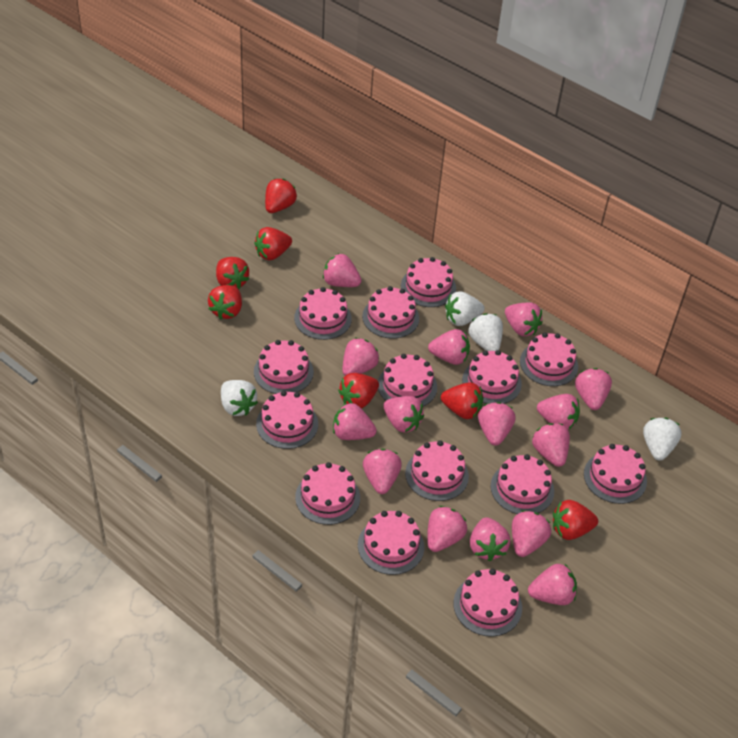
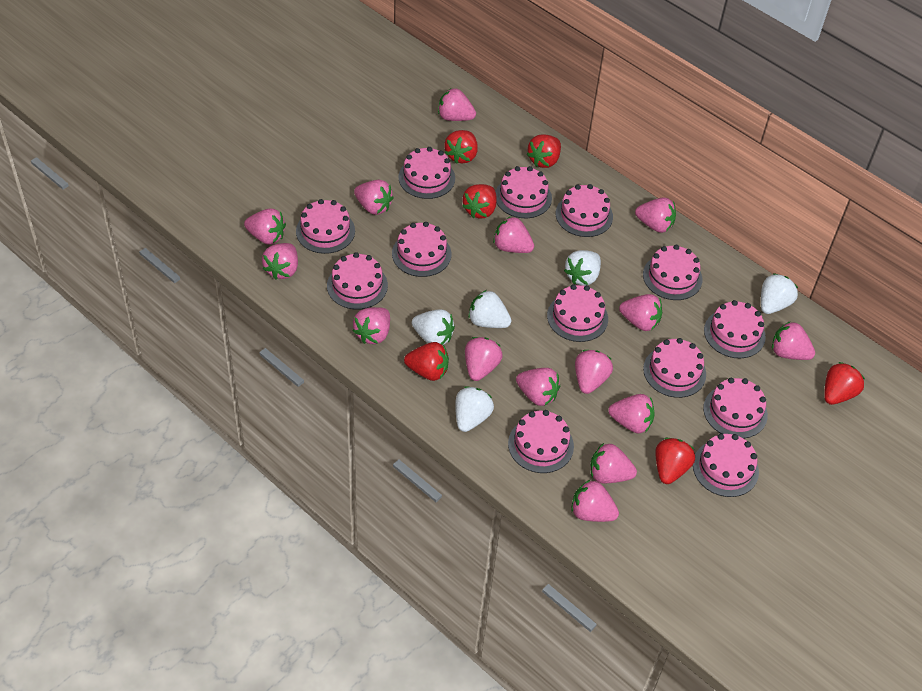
pink cake: [254,340,314,394] [256,391,318,449] [294,287,352,340] [295,462,360,525] [358,511,424,575] [362,286,419,339] [378,354,437,406] [401,257,456,307] [405,440,469,501] [453,569,522,637] [462,350,522,404] [491,454,554,514] [520,333,578,386] [584,444,647,504] = 14 -> [296,199,355,254] [327,252,388,310] [392,222,451,277] [398,147,455,199] [495,166,552,218] [508,410,574,473] [547,284,608,342] [556,184,613,237] [643,245,702,300] [643,338,706,398] [693,434,759,497] [703,378,768,439] [704,300,766,358] = 13
red strawberry: [208,285,242,319] [216,257,249,289] [254,227,292,261] [265,179,297,213] [338,373,379,409] [441,382,483,419] [553,500,598,540] = 7 -> [404,342,449,381] [445,130,478,164] [462,184,497,218] [527,135,561,168] [655,438,695,484] [824,362,865,405] = 6
white strawberry: [221,380,258,416] [445,291,485,326] [469,313,503,351] [643,418,682,461] = 4 -> [412,309,455,345] [455,386,494,432] [468,290,511,328] [564,250,601,286] [761,273,798,314] = 5

